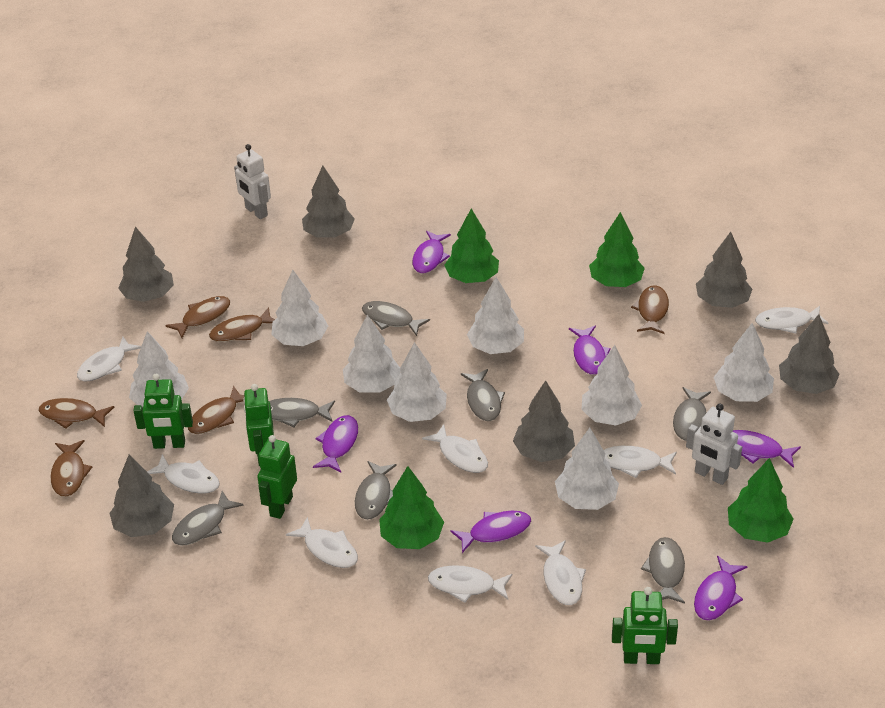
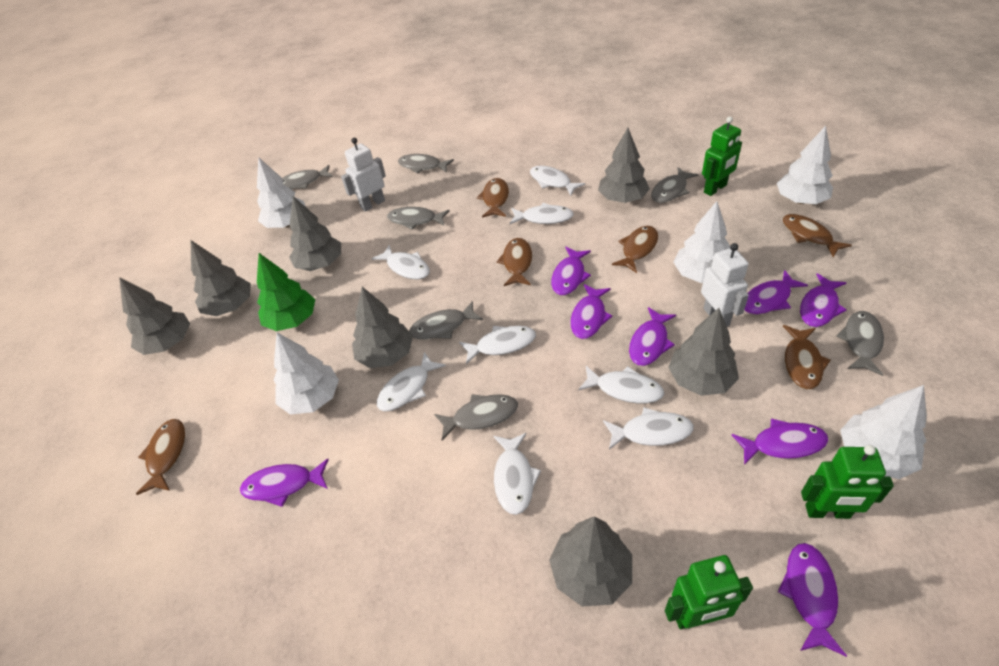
green robot: [133,374,193,449] [243,384,274,466] [257,435,297,519] [612,587,678,664] = 4 -> [665,555,753,629] [702,117,742,196] [801,445,894,519] = 3
green tree: [379,466,444,549] [445,208,499,283] [589,212,645,287] [728,458,793,543] = 4 -> [257,253,315,331] = 1
grey tree: [110,455,174,537] [118,226,174,302] [302,166,355,238] [513,381,575,462] [696,232,752,308] [779,315,839,394] = 6 -> [119,277,190,355] [191,240,251,316] [289,196,341,271] [352,287,413,368] [549,516,632,607] [598,128,650,203] [668,308,739,396] = 7
purple fish: [313,415,358,472] [412,231,451,273] [450,511,531,553] [569,326,611,375] [694,556,747,621] [732,430,801,468] = 6 -> [240,459,329,507] [551,247,591,295] [570,284,612,339] [629,307,676,366] [732,418,829,465] [745,270,808,314] [778,543,847,657] [800,273,847,327] = 8
white tree: [129,331,189,407] [271,270,328,346] [343,315,401,393] [387,342,447,422] [467,277,524,354] [555,428,619,510] [582,345,642,425] [713,323,774,402] = 8 -> [257,157,306,228] [274,332,339,415] [673,201,730,283] [777,126,833,204] [840,385,927,479] = 5

